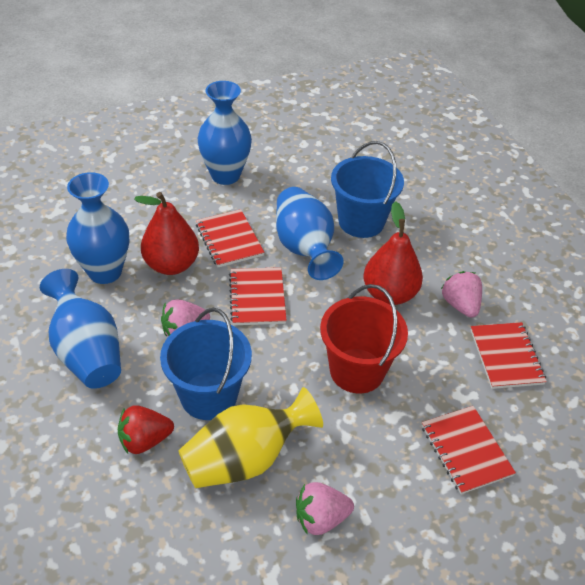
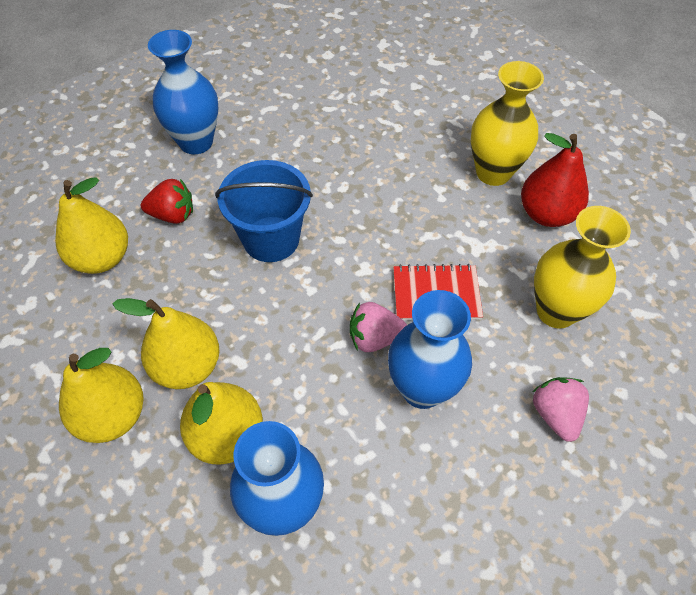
blue bucket: [160,308,252,420] [331,141,404,238] = 2 -> [215,160,313,262] = 1
blue vase: [40,269,121,389] [66,172,129,284] [198,81,252,185] [276,187,344,280] = 4 -> [148,30,218,154] [230,421,324,536] [388,290,472,409] = 3
pink strawberry: [161,299,210,336] [296,482,354,535] [441,271,482,318] = 3 -> [350,302,407,352] [533,377,589,442] = 2
red bucket: [320,284,408,393] = 1 -> none = 0
red notebook: [196,209,264,267] [229,267,287,325] [422,406,516,494] [471,322,547,389] = 4 -> [393,264,483,320] = 1
red pear: [134,192,199,275] [363,201,423,305] = 2 -> [521,133,589,227] = 1
yellow pear: none = 0 -> [55,177,128,274] [59,348,144,443] [113,298,219,389] [180,382,263,465] = 4
yellow vase: [178,387,323,488] = 1 -> [471,61,544,186] [534,206,631,328] = 2

